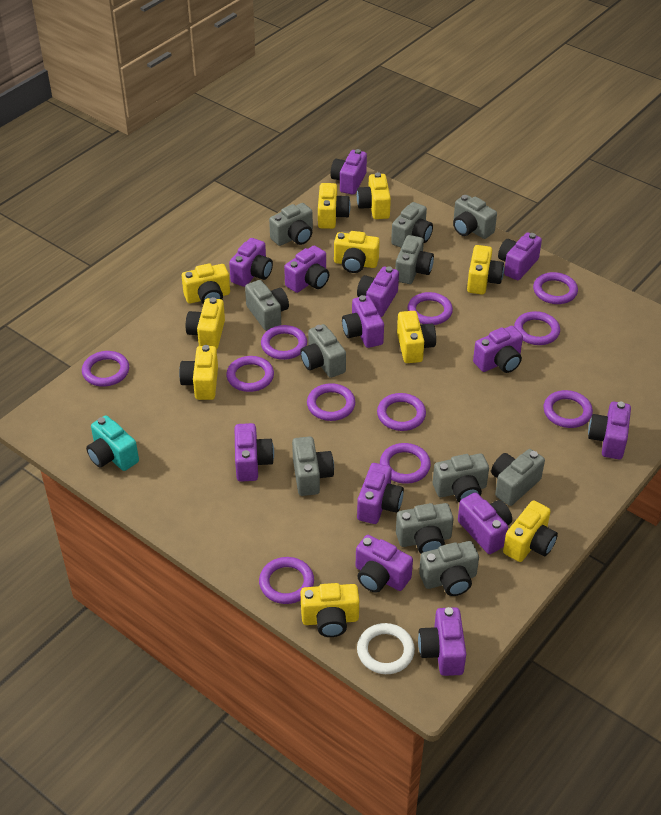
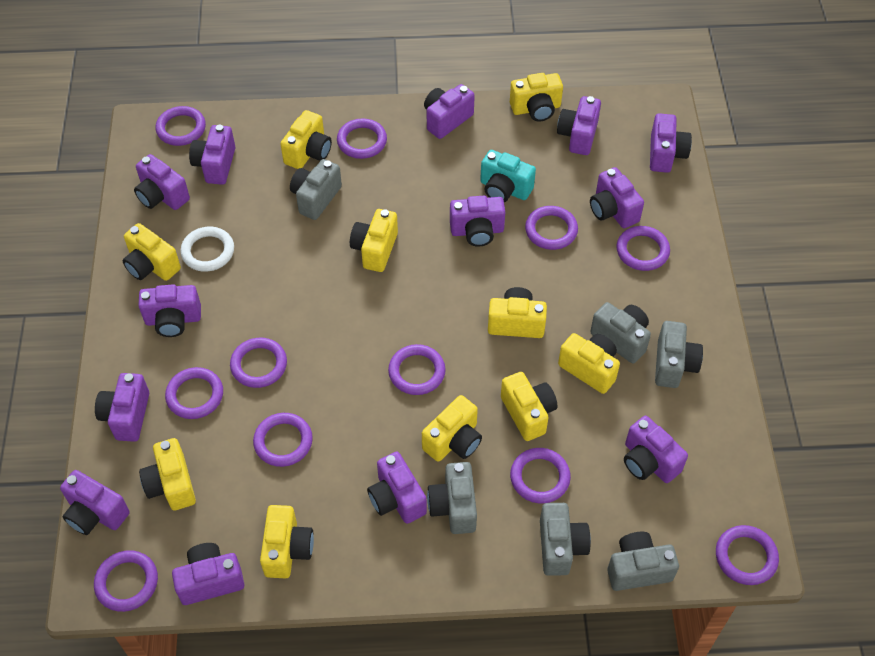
grey camera: [245,280,289,331] [269,203,313,246] [292,436,334,496] [300,324,346,378] [391,202,433,248] [395,235,434,284] [396,503,454,554] [419,541,479,596] [433,453,489,503] [453,195,497,239] [491,449,545,506] = 11 -> [290,159,342,220] [427,462,477,534] [540,503,591,576] [590,302,651,364] [607,532,679,591] [655,321,703,388] = 6

